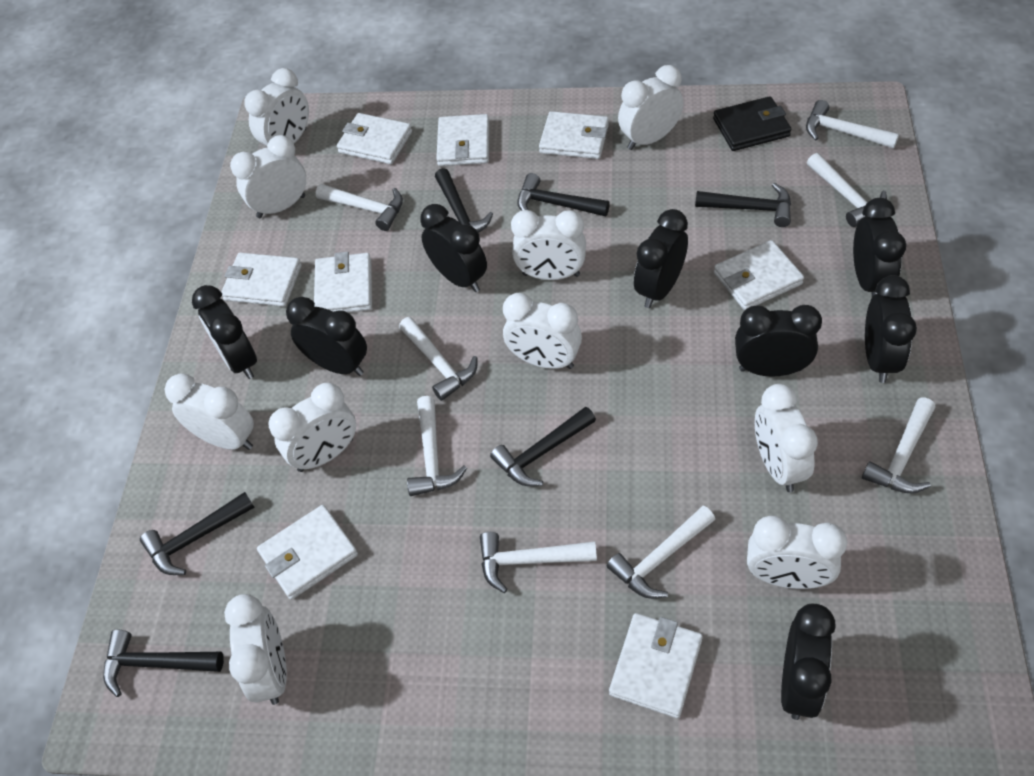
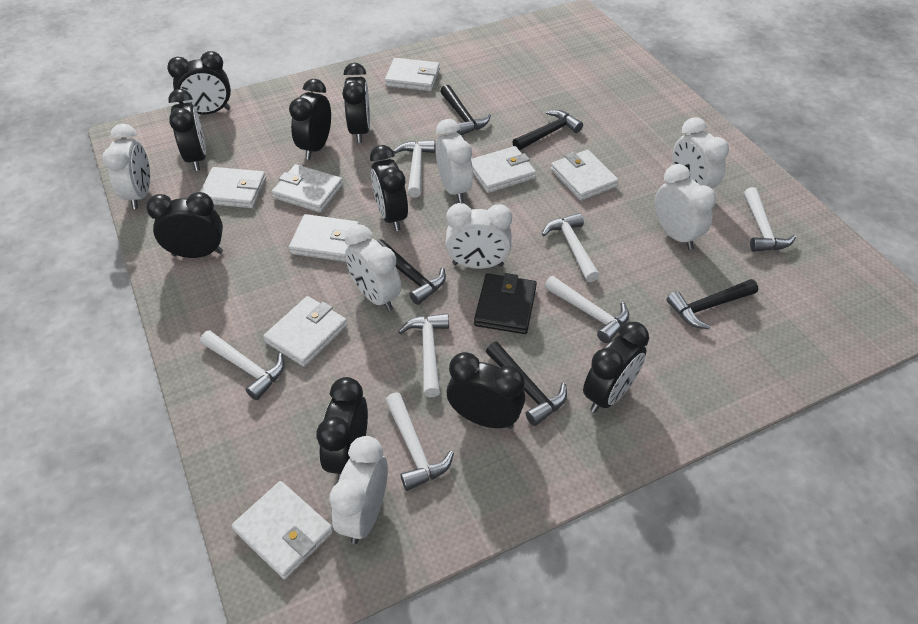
black clock: [192,285,257,379] [286,297,367,376] [420,204,487,292] [634,209,688,308] [735,305,822,377] [781,604,835,720] [853,198,906,297] [865,275,917,383] = 8 -> [146,192,223,258] [167,51,231,115] [168,89,206,171] [289,79,331,160] [316,377,368,481] [342,63,370,143] [370,145,408,231] [447,352,525,429] [583,322,649,413] = 9
black hammer: [103,630,224,697] [140,492,255,575] [435,168,493,233] [490,406,596,486] [517,173,610,217] [695,183,791,227] = 6 -> [377,239,446,305] [440,85,491,135] [486,342,567,426] [513,110,583,151] [667,279,758,329] = 5
white clock: [164,374,254,450] [224,594,287,705] [230,135,306,218] [244,68,309,146] [269,383,356,472] [503,293,582,369] [511,210,586,280] [618,65,683,150] [747,516,847,589] [755,384,818,492] = 10 -> [102,124,150,209] [329,436,388,544] [345,224,401,311] [436,119,473,203] [446,203,512,269] [655,164,716,250] [673,117,729,189] = 7
white hammer: [316,184,403,231] [399,317,477,401] [407,396,467,496] [480,532,597,593] [607,506,715,599] [806,100,899,149] [807,153,887,227] [862,398,935,494] = 8 -> [200,330,285,400] [385,392,454,491] [393,140,435,197] [398,313,449,397] [542,213,600,282] [544,276,629,343] [744,187,796,252] = 7

